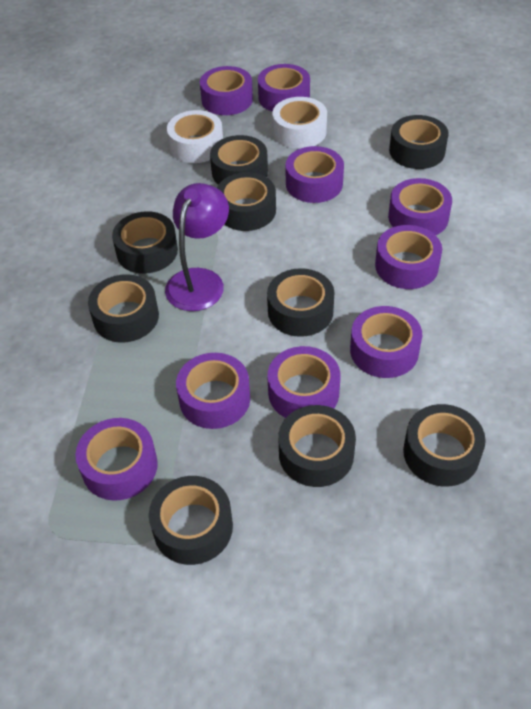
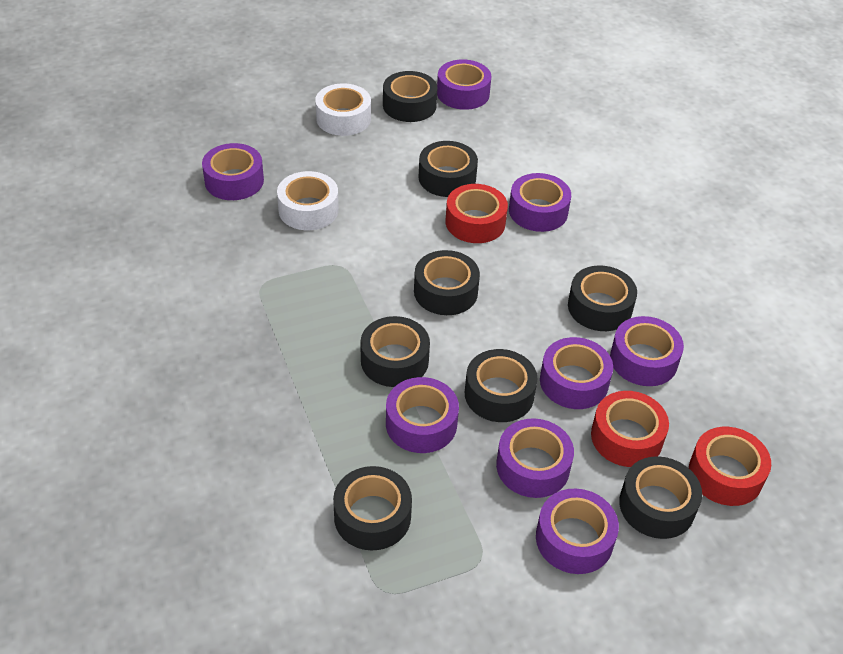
black tape: [88,274,159,343] [112,211,178,274] [149,476,233,565] [210,135,268,185] [217,172,276,231] [267,268,335,337] [278,405,356,487] [389,115,449,169] [403,404,486,487] = 9 -> [333,466,412,550] [361,316,430,387] [383,71,438,122] [414,250,480,315] [419,141,478,197] [465,349,538,422] [568,265,637,331] [619,456,702,539] = 8
purple lamp: [165,183,229,311] = 1 -> none = 0
purple tape: [75,418,158,501] [176,353,250,429] [200,66,253,115] [258,64,310,112] [267,346,340,418] [285,146,344,203] [350,306,422,378] [375,225,442,289] [388,178,452,235] = 9 -> [202,143,264,200] [386,377,459,453] [437,59,492,110] [496,418,574,498] [509,173,571,232] [536,489,619,574] [540,337,613,409] [610,316,684,386] = 8
red tape: none = 0 -> [446,184,508,243] [591,391,669,467] [689,427,771,506] = 3

